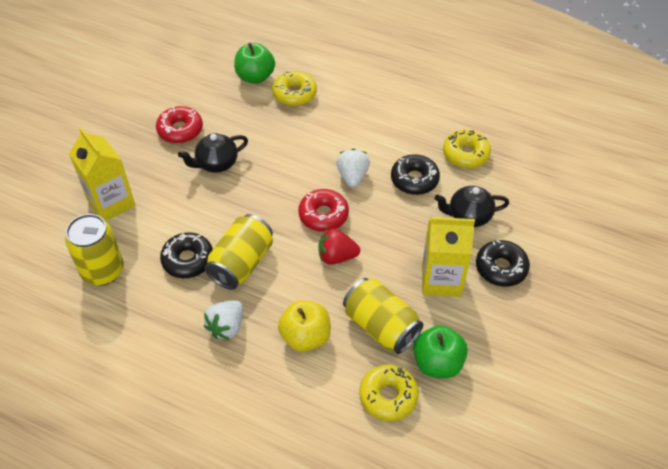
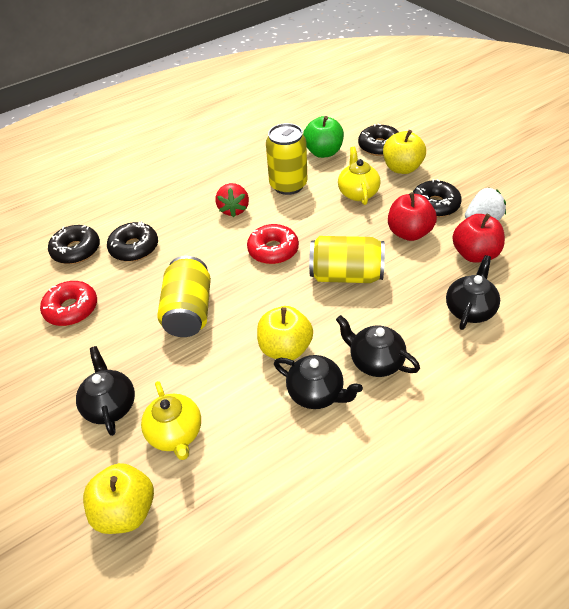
black donut: [160,232,213,278] [391,154,440,195] [476,240,530,287] = 3 -> [48,225,100,264] [107,222,158,262] [358,124,399,156] [413,179,462,217] = 4
black teapot: [178,133,248,173] [435,186,509,227] = 2 -> [76,346,135,436] [274,355,363,409] [336,315,420,377] [446,255,500,330] = 4
green apple: [234,43,275,84] [413,325,468,378] = 2 -> [303,116,344,158] = 1
red apple: none = 0 -> [388,192,437,241] [452,214,505,263] = 2
white strawberry: [204,300,243,340] [336,148,370,188] = 2 -> [465,187,506,220] = 1
yellow apple: [278,300,331,352] = 1 -> [83,463,154,534] [257,306,313,360] [383,130,426,174] = 3
yellow carton: [69,127,135,221] [422,217,475,297] = 2 -> none = 0
yellow donut: [272,71,317,106] [359,365,419,421] [443,130,491,168] = 3 -> none = 0
yellow teapot: none = 0 -> [141,381,201,460] [338,147,381,205] = 2

